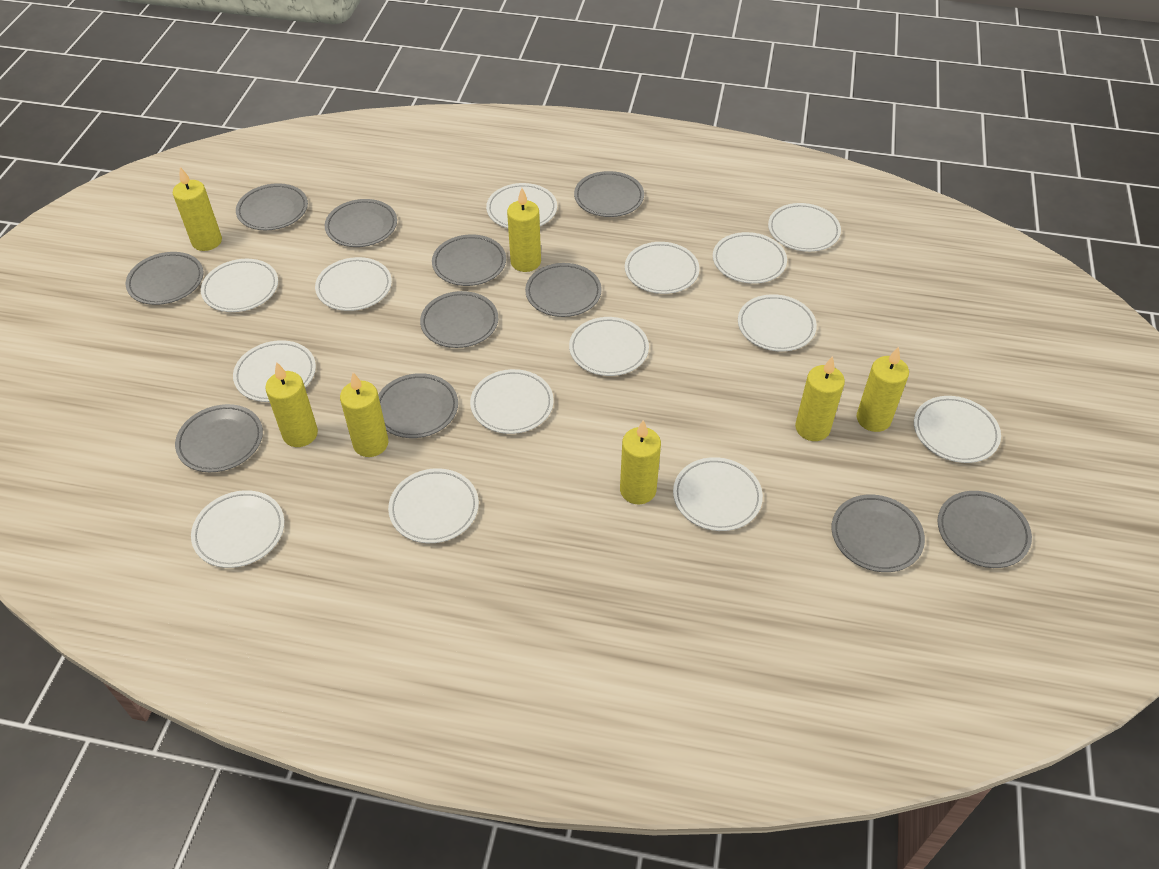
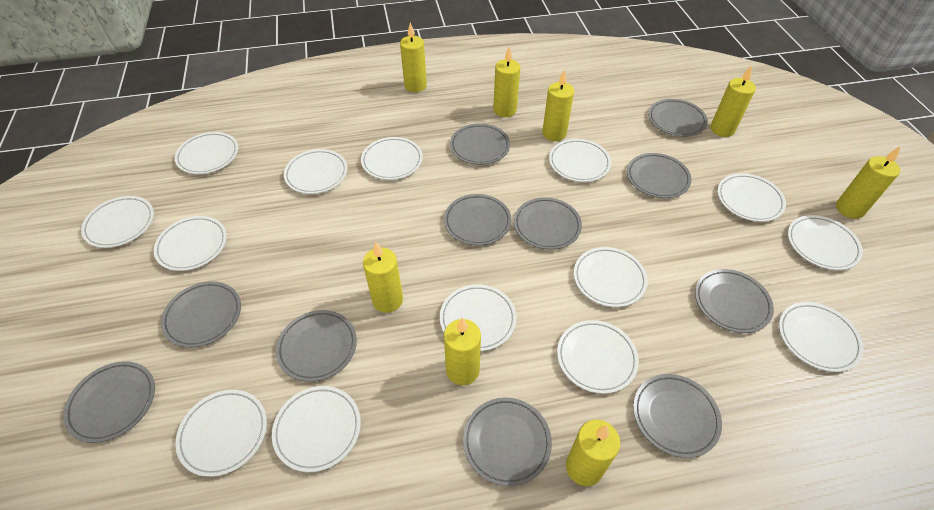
yellow candle: [173,167,222,251] [265,362,318,447] [340,372,388,457] [507,188,541,272] [620,420,661,504] [795,356,845,441] [857,347,909,432] = 7 -> [363,242,403,313] [400,23,427,92] [444,318,481,385] [493,47,520,117] [542,69,574,141] [566,420,620,486] [711,66,756,137] [836,146,901,219] = 8

